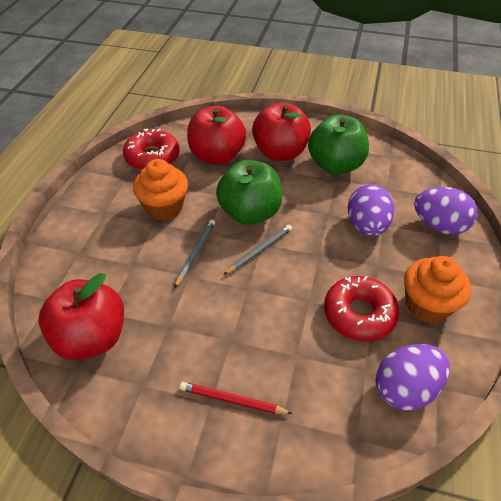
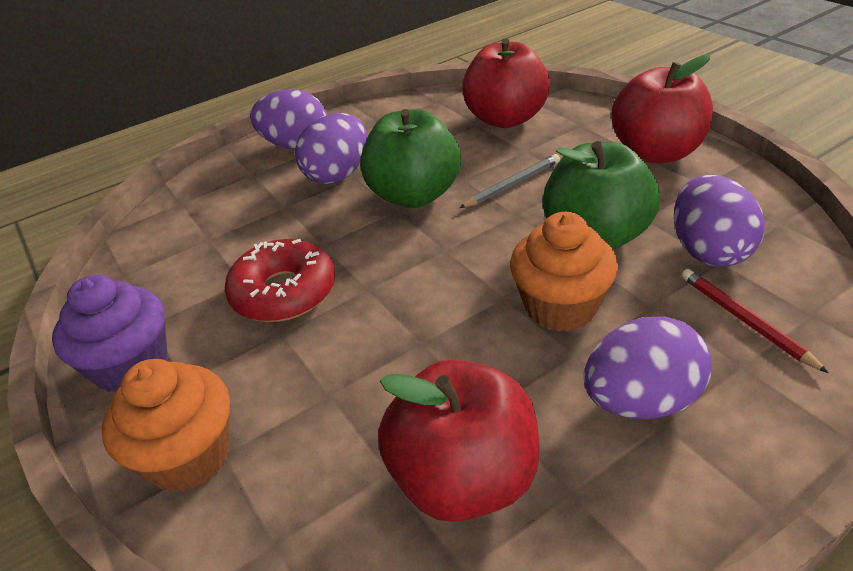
grey pencil: [174,219,215,288] [223,225,292,275] = 2 -> [459,154,560,208] = 1
purple cupcake: none = 0 -> [52,275,168,393] = 1
purple egg: [348,184,395,236] [376,344,450,411] [414,187,477,235] = 3 -> [250,89,327,149] [295,113,367,184] [584,316,712,419] [674,175,765,266] = 4
red donut: [123,129,180,170] [324,276,399,341] = 2 -> [225,239,335,322] = 1

